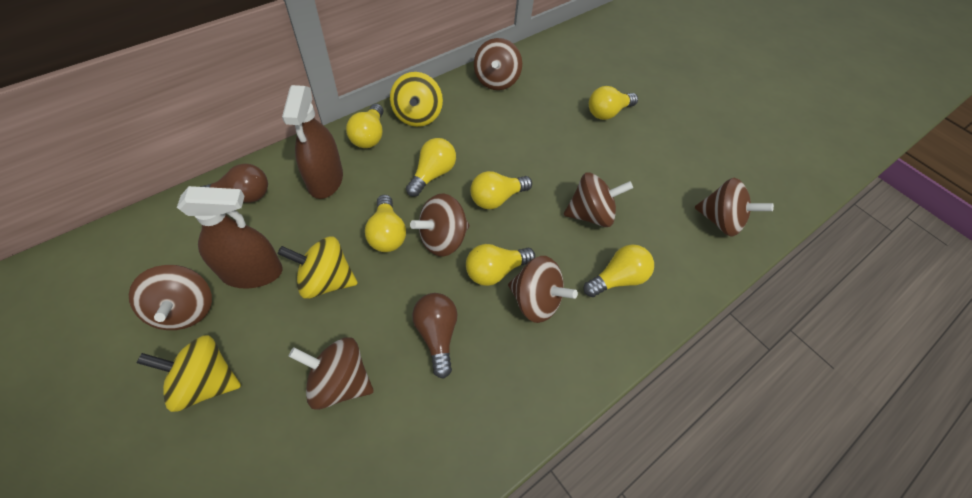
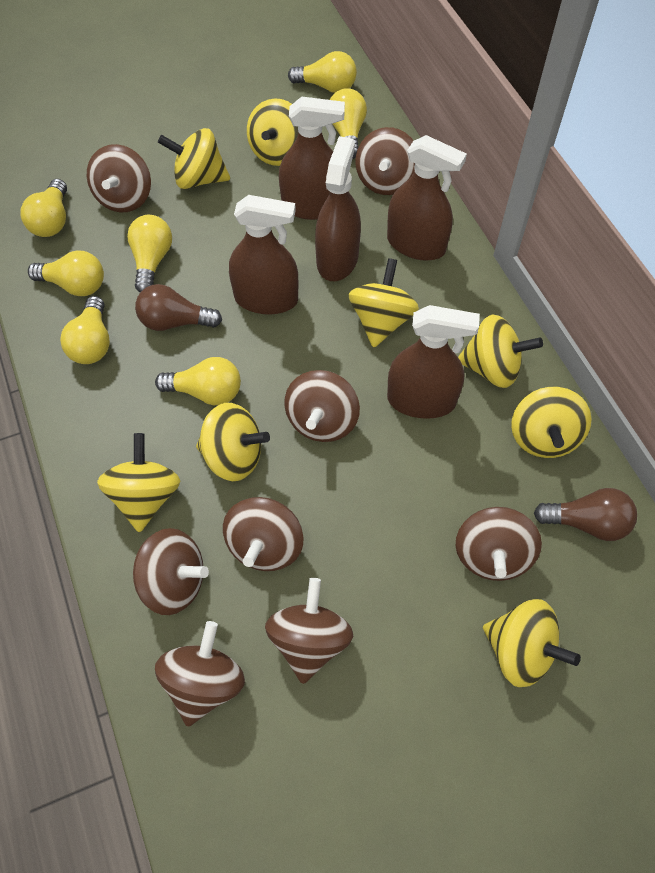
brown spinning top: [129,265,212,330] [288,337,374,410] [410,194,470,257] [474,38,522,90] [508,256,578,323] [564,173,633,227] [695,178,774,237] = 7 -> [87,144,151,212] [133,528,209,615] [155,621,245,727] [223,497,303,571] [265,578,353,684] [284,370,360,442] [355,127,415,195] [456,507,542,581] = 8
brown spray bottle: [177,186,283,289] [282,85,343,199] = 2 -> [229,195,299,315] [279,96,345,220] [315,136,361,281] [387,135,467,261] [387,305,480,419] = 5
yellow spinning top: [137,335,241,412] [278,236,358,299] [390,72,443,127] = 3 -> [97,433,180,533] [158,128,230,189] [196,403,270,481] [247,98,298,166] [349,258,419,348] [458,314,543,388] [483,599,581,687] [511,387,592,458] = 8

